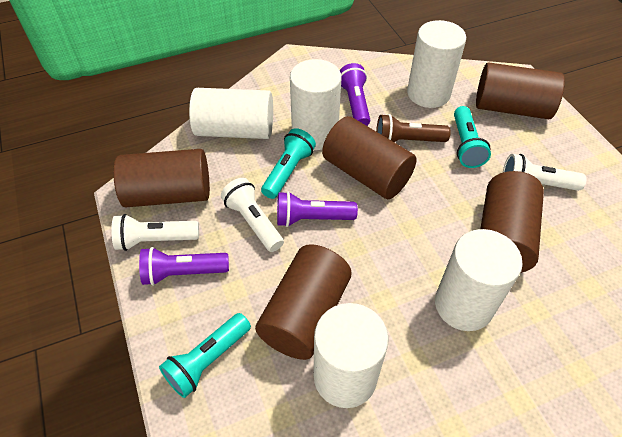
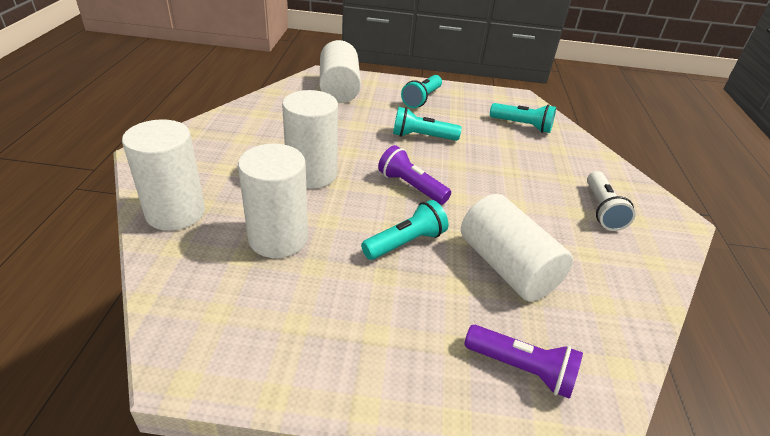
brown cylinder: [113,149,210,208] [255,244,352,360] [322,116,417,199] [476,63,565,119] [480,171,544,273] = 5 -> none = 0
brown flashlight: [376,114,451,142] = 1 -> none = 0
purple flashlight: [139,247,229,286] [277,191,358,227] [340,63,370,126] = 3 -> [378,145,451,205] [464,325,583,399] = 2
turquoise flashlight: [159,313,251,398] [261,128,316,199] [454,106,491,168] = 3 -> [361,200,448,260] [393,107,462,141] [401,75,442,108] [490,103,556,133] = 4
white flashlight: [111,214,199,251] [221,178,284,252] [503,154,586,191] = 3 -> [587,171,636,231] = 1

